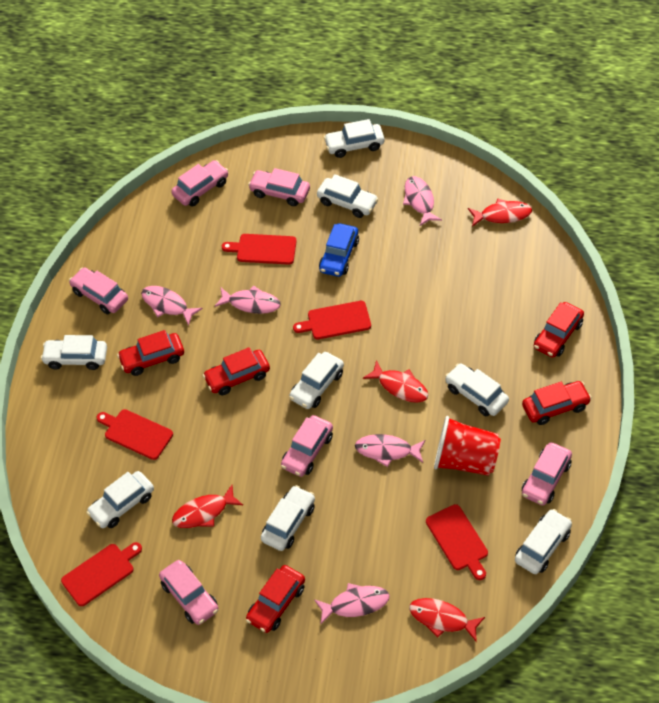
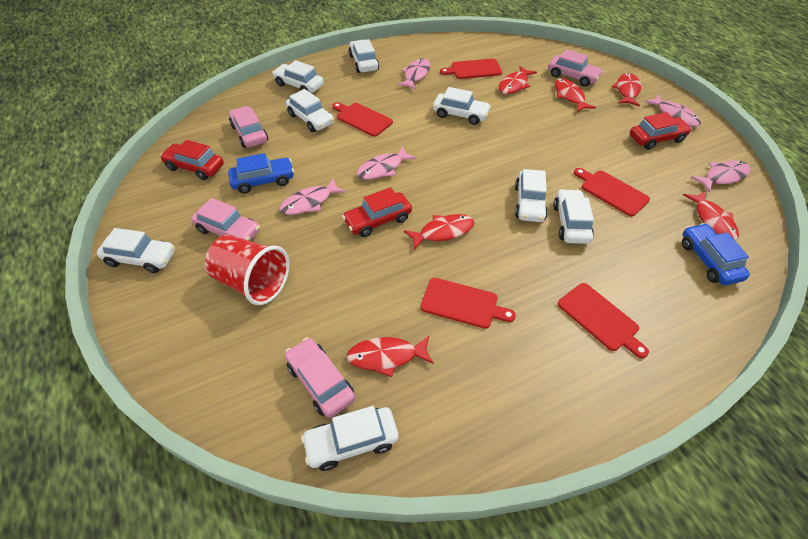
blue car: [319,223,359,277] = 1 -> [228,153,294,194] [682,223,750,285] = 2
pink car: [69,267,128,314] [159,560,219,625] [171,160,229,207] [248,168,310,206] [281,415,333,477] [522,442,572,505] = 6 -> [191,198,260,241] [229,106,268,148] [285,337,355,418] [548,49,603,86] = 4
red car: [117,330,184,376] [203,347,270,395] [246,565,305,633] [522,381,592,425] [534,302,584,358] = 5 -> [160,140,224,180] [342,187,412,237] [630,112,692,150] = 3
red fish: [172,485,243,528] [363,360,428,403] [409,598,485,642] [468,198,532,227] = 4 -> [346,336,434,377] [404,214,474,250] [499,66,537,94] [555,78,596,112] [612,73,641,107] [683,191,739,241] = 6

